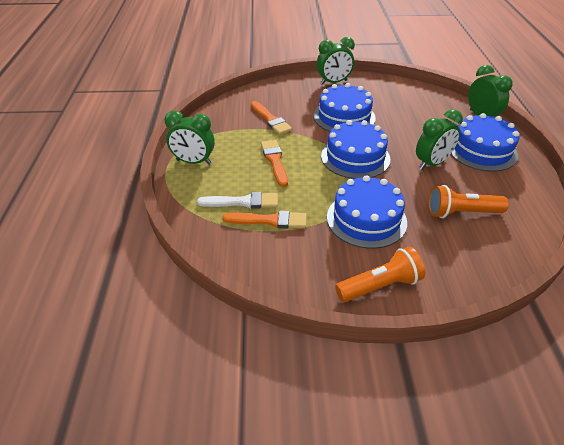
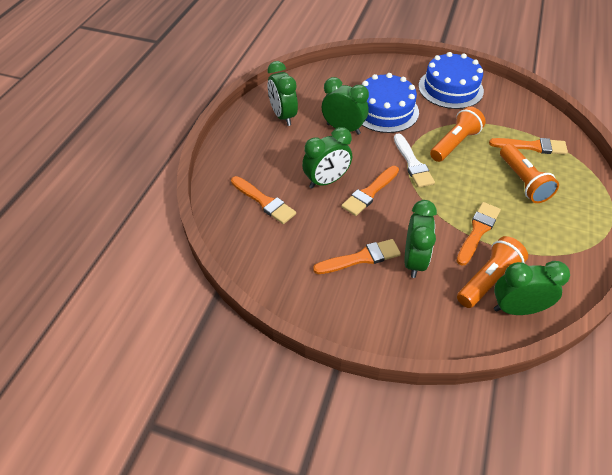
blue cake: [313,83,376,132] [321,120,391,179] [327,175,407,249] [450,113,519,171] = 4 -> [362,73,419,133] [418,52,484,109] = 2
green clock: [164,110,215,165] [317,37,355,85] [416,109,463,170] [468,65,513,117] = 4 -> [268,61,298,126] [302,127,352,189] [322,77,369,135] [404,200,437,278] [494,261,570,315] = 5
orange brush: [222,211,307,229] [251,101,292,135] [261,140,288,187] = 3 -> [231,176,296,224] [313,239,401,274] [341,166,399,216] [457,202,501,265] [489,138,568,155] = 5
orange flashlight: [335,247,425,302] [428,185,509,218] = 2 -> [430,106,486,162] [457,236,528,308] [500,144,559,203] = 3

